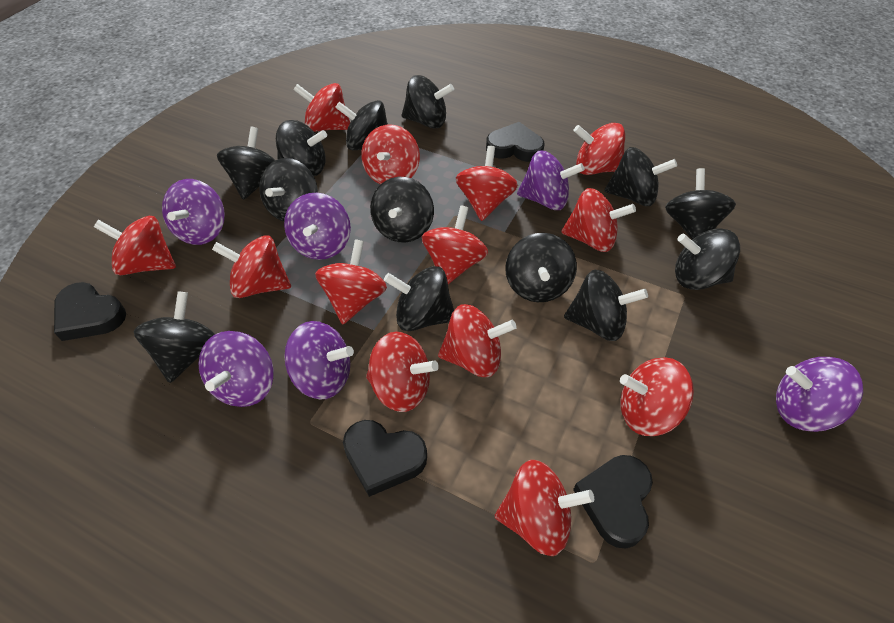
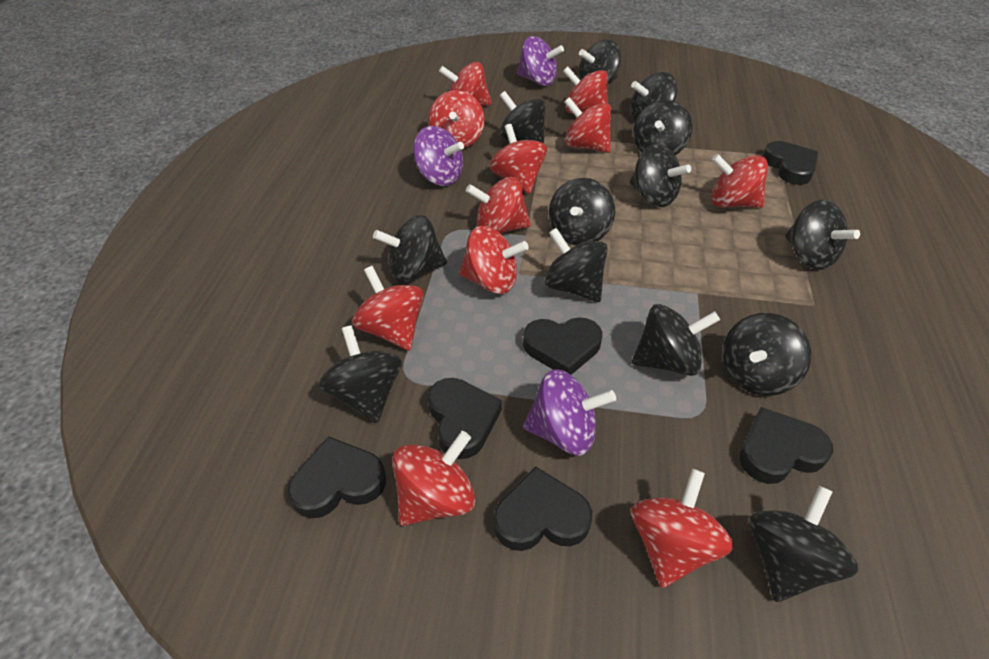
black heart: [54,282,126,341] [343,420,427,497] [486,122,545,162] [573,455,653,548] = 4 -> [288,436,386,518] [428,378,502,459] [494,466,592,551] [523,317,602,375] [740,407,833,484] [762,141,818,185] = 6
purple spinning top: [162,179,225,245] [198,331,274,407] [284,193,351,260] [284,321,354,400] [517,150,584,210] [776,357,863,432] = 6 -> [413,126,464,186] [517,36,564,86] [523,369,616,456] = 3
red spinning top: [94,216,176,275] [212,235,291,298] [293,83,350,132] [315,239,387,324] [361,125,420,185] [366,332,439,412] [422,205,488,284] [438,304,517,377] [456,146,518,221] [495,460,594,556] [561,188,636,252] [573,123,625,175] [620,357,694,436] = 13 -> [352,266,424,351] [392,431,475,526] [428,90,485,148] [439,62,492,106] [459,226,529,294] [466,177,531,233] [489,124,547,194] [563,66,608,114] [564,97,611,153] [631,469,733,588] [711,154,768,208] = 11

